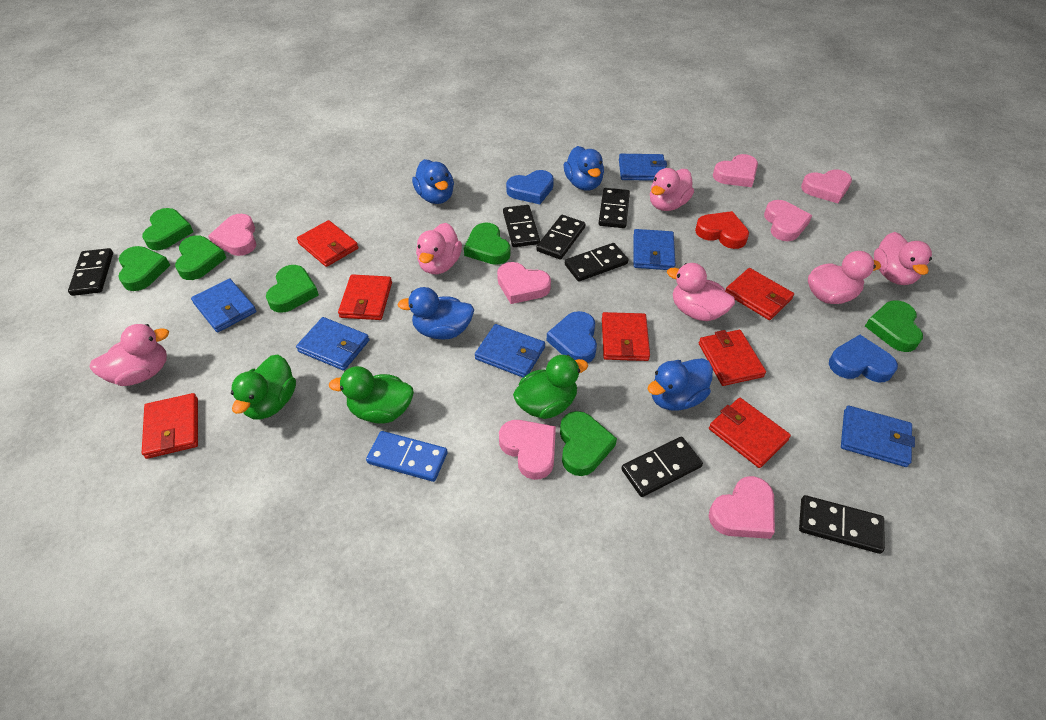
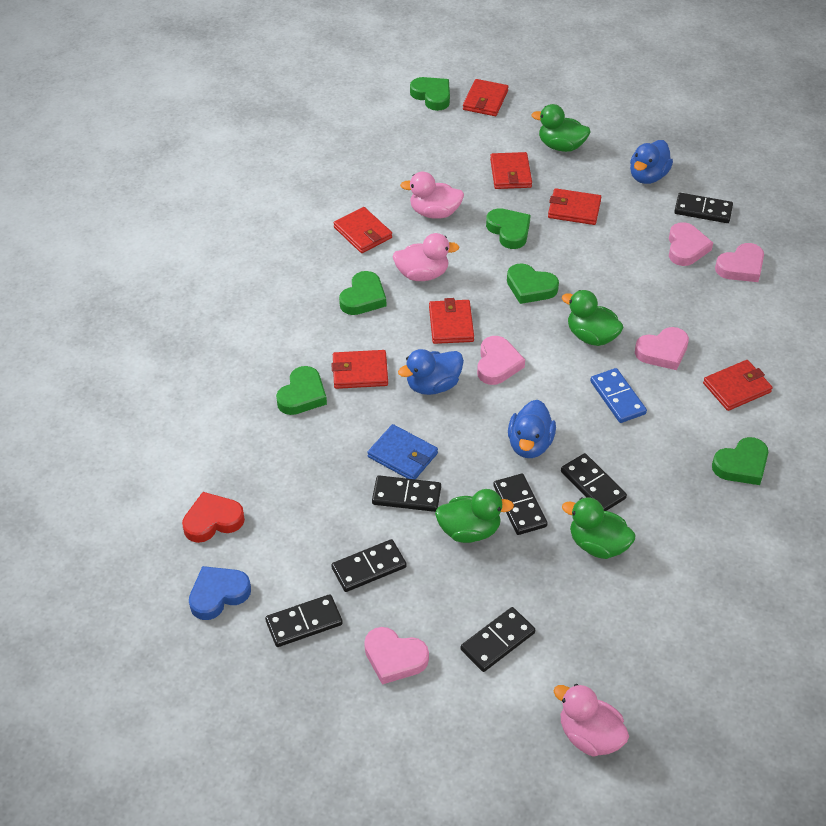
blue duck: [397,287,474,339] [412,159,454,204] [564,146,604,191] [648,358,713,411] = 4 -> [398,349,464,395] [508,400,556,458] [630,140,673,184] = 3
blue heart: [506,170,554,204] [547,311,597,363] [829,335,898,382] = 3 -> [189,566,251,620] = 1
blue wallet: [191,278,257,333] [296,317,369,371] [475,324,545,377] [619,154,667,181] [633,229,675,270] [841,406,915,467] = 6 -> [367,424,438,480] = 1
green duck: [231,354,296,420] [329,366,414,424] [513,355,588,419] = 3 -> [435,489,514,543] [531,104,590,152] [562,290,623,346] [562,497,636,559] = 4
green heart: [118,246,170,291] [142,208,193,250] [175,235,226,280] [266,265,319,313] [464,222,511,265] [560,411,617,476] [865,300,923,352] = 7 -> [276,366,327,415] [339,271,386,315] [410,77,450,111] [486,208,531,249] [507,263,559,304] [712,437,768,485] = 6
pink duck: [89,324,169,386] [416,223,462,274] [650,168,694,211] [667,263,735,321] [808,251,881,304] [874,232,932,285] = 6 -> [392,233,459,281] [400,172,464,219] [554,684,629,757] = 3
pink heart: [208,214,256,256] [497,262,551,304] [499,420,556,480] [709,476,775,539] [713,154,758,187] [764,200,812,241] [801,169,852,203] = 7 -> [364,627,429,685] [477,336,525,385] [635,327,689,370] [669,222,713,266] [715,243,764,282] = 5

